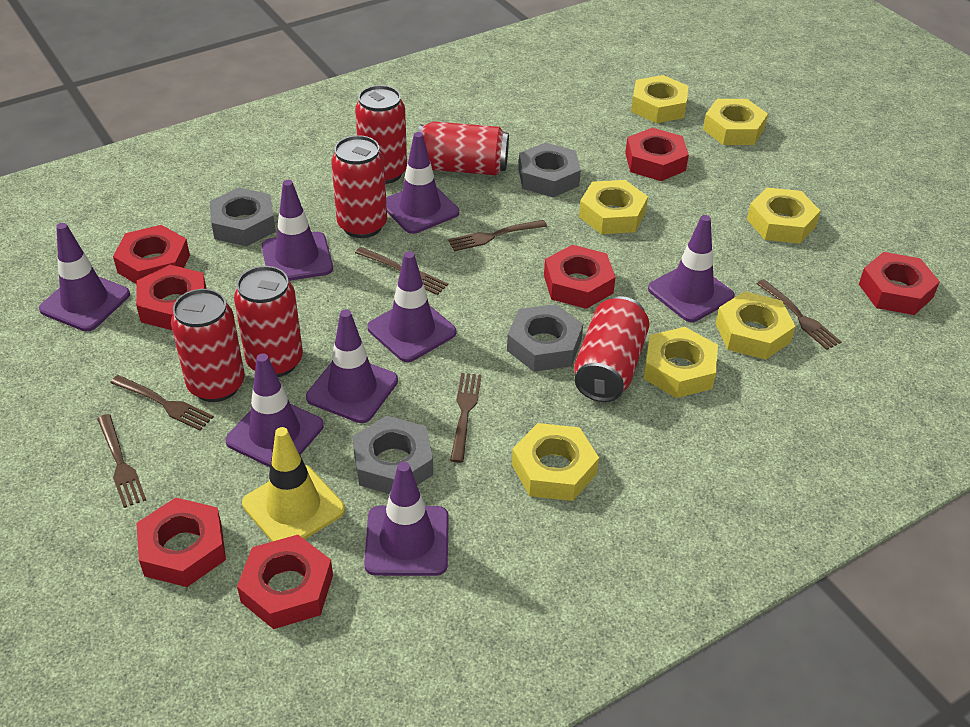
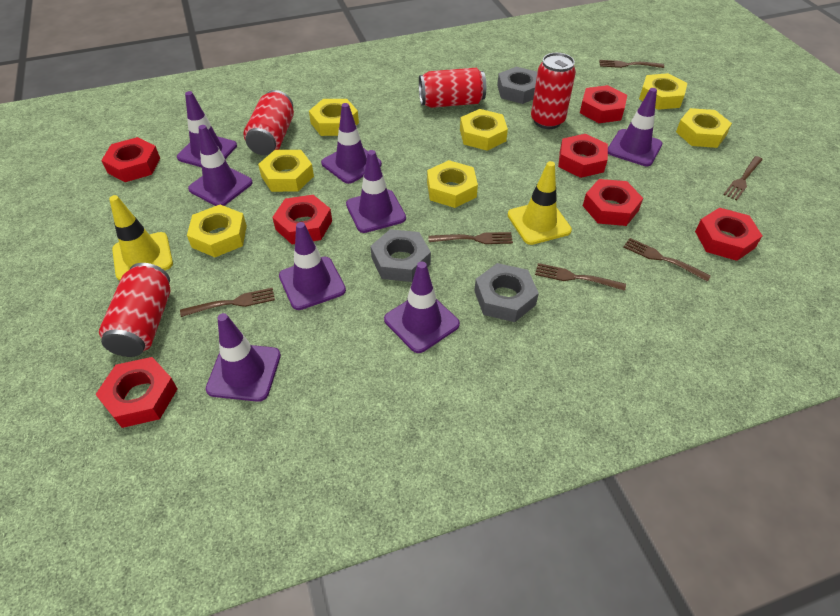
grey nut: [209,188,276,246] [353,416,433,494] [507,304,583,372] [518,142,581,197] = 4 -> [371,229,431,282] [474,263,539,322] [497,67,537,104] = 3
red can: [171,289,245,402] [234,266,303,377] [331,135,387,238] [355,85,407,184] [418,121,509,175] [574,296,649,402] = 6 -> [99,263,171,357] [244,90,294,155] [419,68,486,108] [531,53,576,129] = 4
yellow traffic cone: [242,427,345,542] = 1 -> [109,195,173,281] [508,161,572,245] = 2

